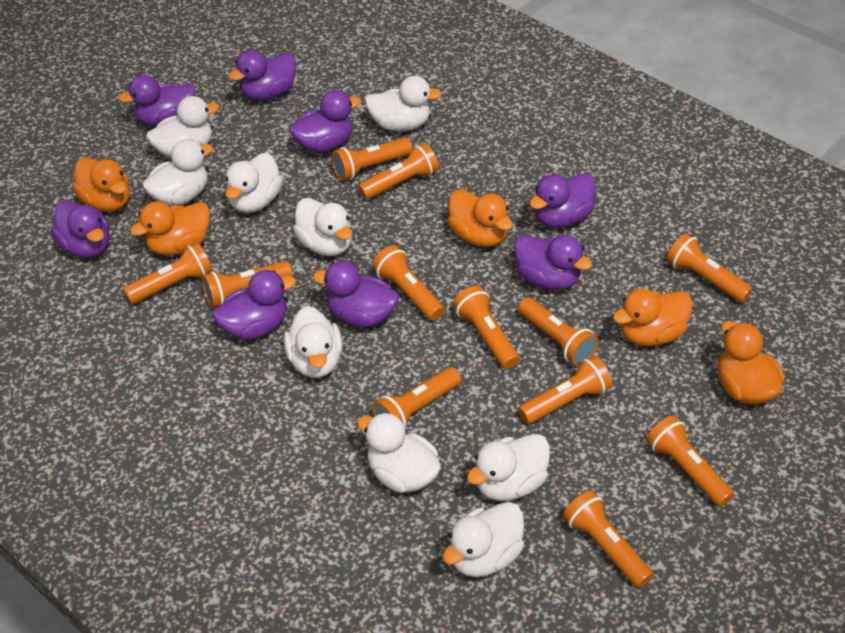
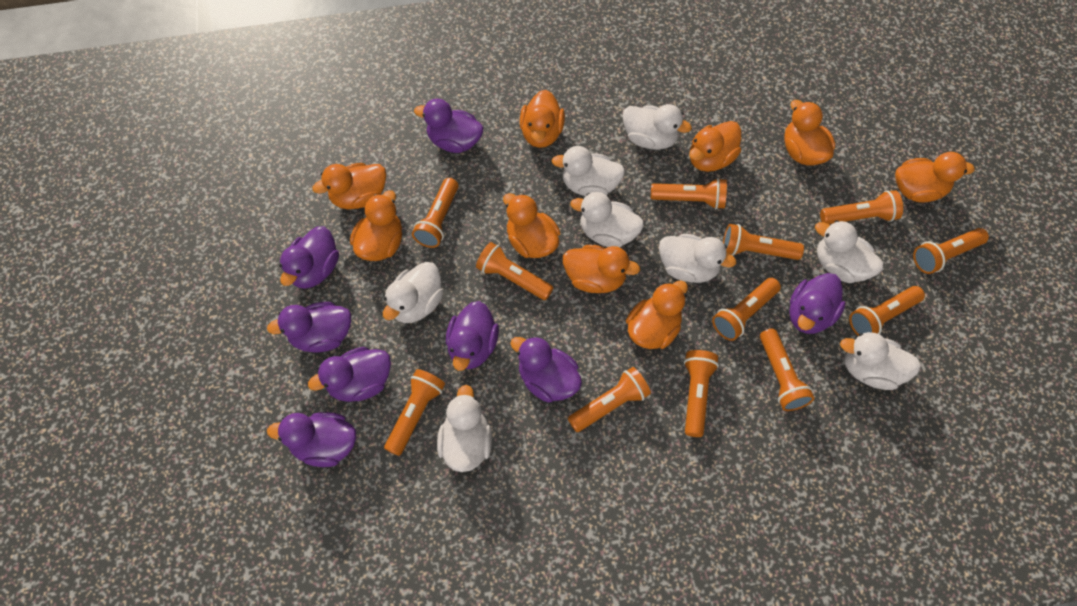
orange duck: [72,157,130,212] [130,201,210,256] [448,190,513,247] [613,289,693,346] [718,321,785,405] = 5 -> [312,163,386,209] [350,191,402,261] [503,193,560,258] [520,90,565,148] [563,245,640,293] [626,280,688,349] [689,121,741,172] [784,100,835,165] [895,152,975,203] = 9
white duck: [142,139,213,206] [147,96,219,158] [225,153,283,213] [283,306,343,378] [293,198,353,256] [357,412,441,493] [365,76,442,131] [443,502,524,577] [467,434,550,501] = 9 -> [383,262,444,323] [437,385,492,472] [551,146,625,196] [570,192,644,247] [622,104,692,150] [659,234,736,283] [815,220,883,283] [840,332,921,390] = 8

